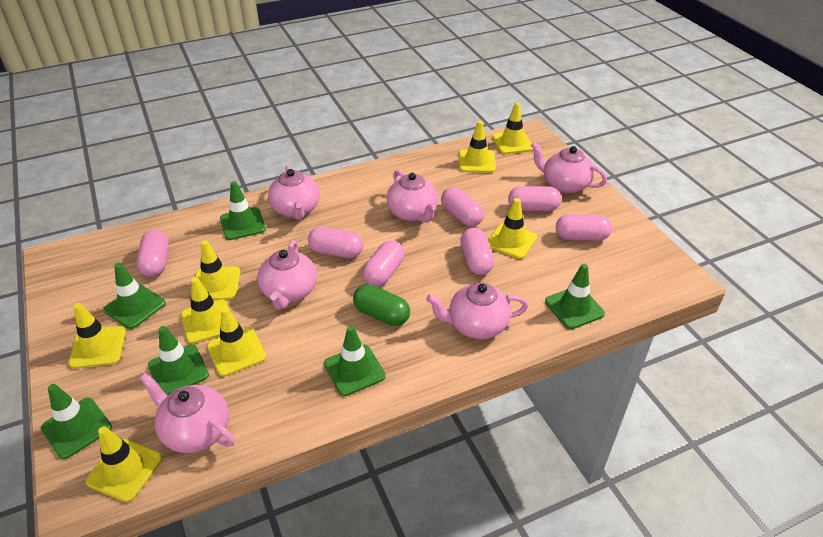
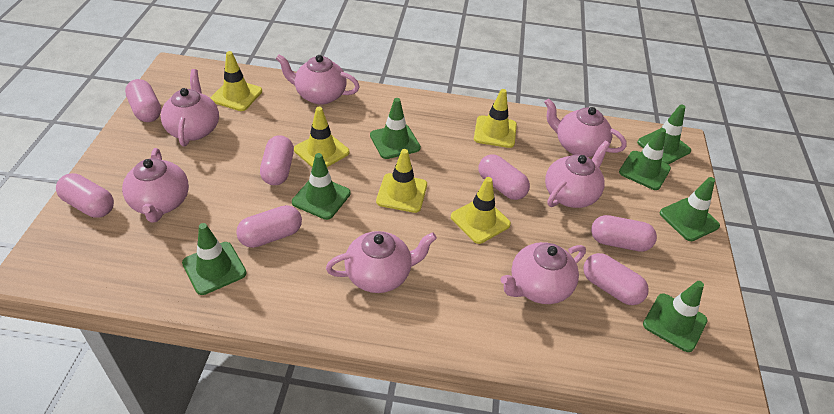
green capsule: [353,284,410,326] = 1 -> none = 0
green traffic cone: [41,384,112,459] [104,263,166,329] [148,326,209,395] [220,181,266,240] [324,326,386,396] [545,264,605,329] = 6 -> [182,223,246,295] [292,153,351,220] [370,98,421,159] [619,128,671,190] [637,104,691,164] [643,281,708,352] [660,177,720,241] = 7
pink teapot: [139,373,234,453] [257,240,317,310] [268,165,320,220] [386,170,438,223] [426,282,528,339] [531,142,607,194] = 6 -> [122,148,189,223] [160,69,219,147] [276,54,360,105] [326,231,437,293] [501,242,586,304] [544,99,627,157] [545,141,610,208] = 7
yellow traffic cone: [69,303,126,369] [86,426,163,502] [181,277,229,344] [195,240,240,300] [207,307,266,376] [459,121,496,173] [488,198,537,259] [492,103,533,154] = 8 -> [211,51,262,111] [294,107,350,167] [376,149,427,213] [451,177,511,244] [474,89,517,148] = 5

